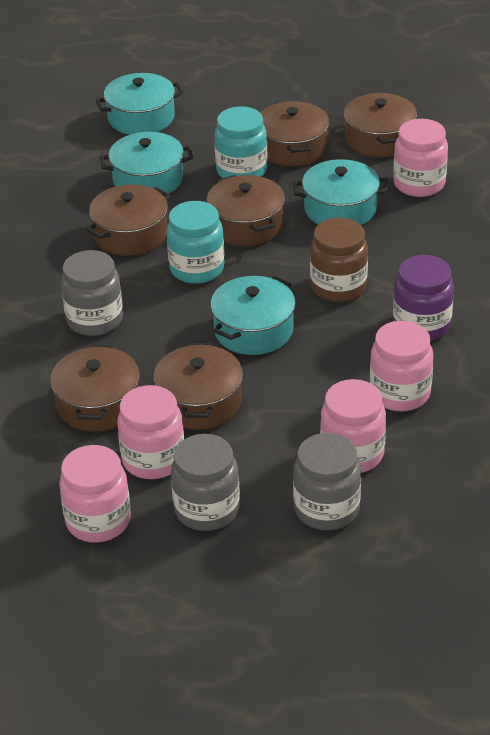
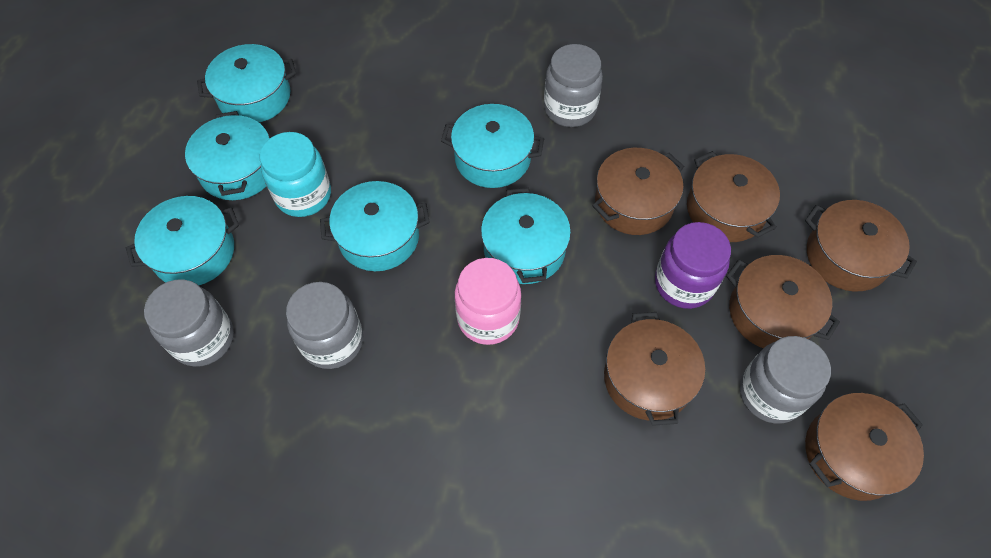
brown jar: [310,218,368,302] = 1 -> none = 0
grey jar: [61,250,123,336] [171,434,240,531] [293,433,361,530] = 3 -> [144,279,234,367] [286,282,363,369] [544,44,603,127] [740,336,831,423] = 4
pink jar: [59,445,131,543] [117,385,184,479] [320,379,386,473] [370,321,433,411] [393,119,448,197] = 5 -> [455,258,521,345] = 1
turquoise jar: [166,201,225,284] [214,106,267,178] = 2 -> [260,132,331,217] = 1
turquoise pot: [95,73,184,135] [100,132,193,194] [210,276,295,355] [293,159,389,225] = 4 -> [126,196,239,285] [185,111,270,200] [197,44,296,123] [320,181,430,271] [441,104,544,188] [481,188,571,284] = 6

